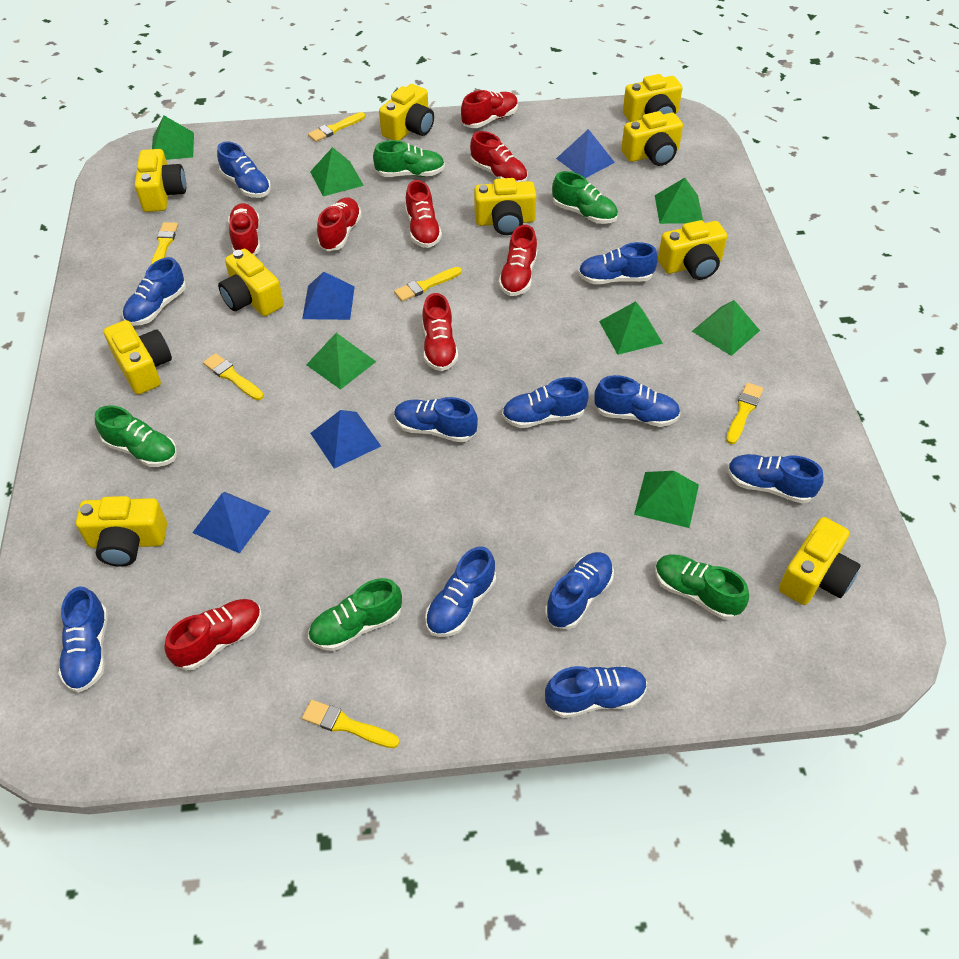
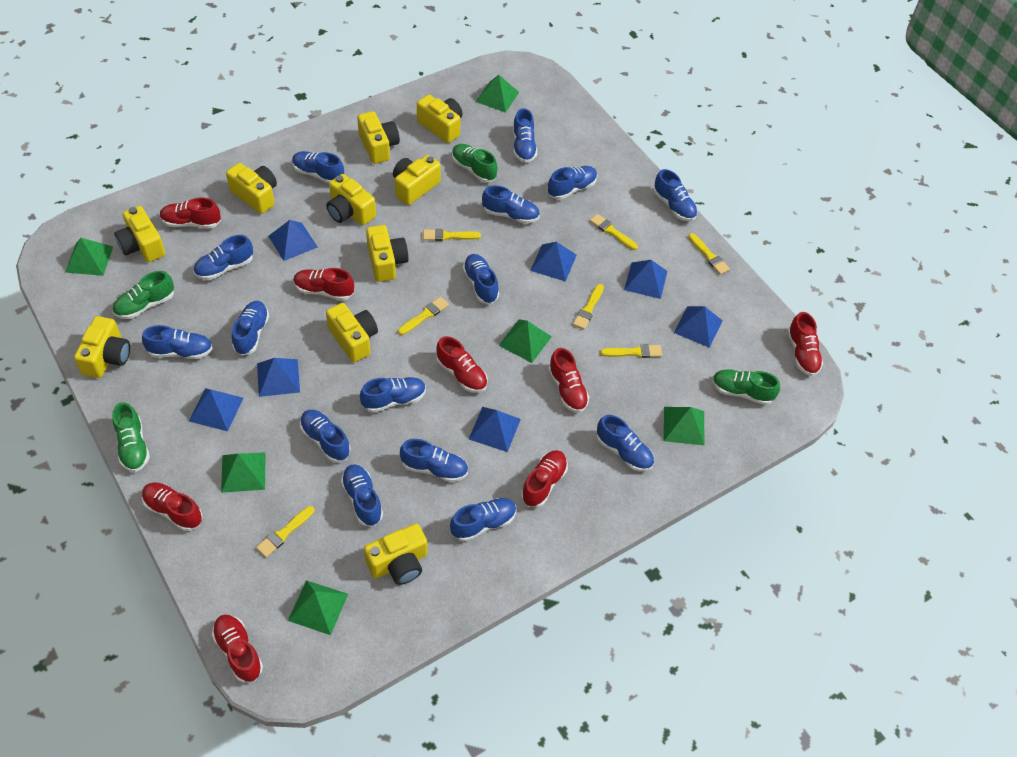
blue pyramid: [192,492,270,554] [302,271,355,320] [310,410,381,469] [556,129,615,178] = 4 -> [189,388,243,431] [257,358,300,397] [268,220,318,261] [469,407,521,452] [530,242,577,282] [624,260,667,299] [674,306,723,348] = 7
blue shoe: [58,586,108,693] [123,257,186,326] [217,141,271,198] [394,397,478,443] [425,547,496,637] [502,377,589,428] [545,552,614,629] [545,666,647,718] [578,242,658,285] [594,375,680,427] [727,454,824,503] = 11 -> [142,325,213,359] [193,235,253,280] [232,301,269,356] [292,151,344,183] [300,410,350,462] [341,464,383,526] [360,377,426,413] [400,439,468,482] [450,498,516,542] [463,254,499,304] [482,185,540,224] [513,108,537,163] [548,166,597,200] [597,415,654,471] [653,169,698,221] = 15
green pyramid: [152,116,194,160] [306,333,376,390] [310,147,364,196] [599,301,663,355] [634,471,699,528] [655,178,703,224] [692,300,760,356] = 7 -> [65,238,113,276] [221,452,266,493] [288,580,348,635] [476,75,519,113] [499,320,552,363] [664,407,705,446] = 6
green shoe: [95,405,177,467] [308,578,402,651] [373,140,445,177] [552,171,618,224] [655,554,749,619] = 5 -> [112,402,150,472] [113,271,174,319] [452,144,498,182] [712,369,780,405] = 4
yellow brush: [150,222,178,266] [203,353,264,400] [302,700,399,748] [308,112,365,142] [394,267,462,302] [726,382,763,445] = 6 -> [256,506,315,557] [398,297,449,335] [423,229,481,241] [573,284,604,329] [590,214,638,250] [600,344,662,358] [688,233,730,275] = 7

